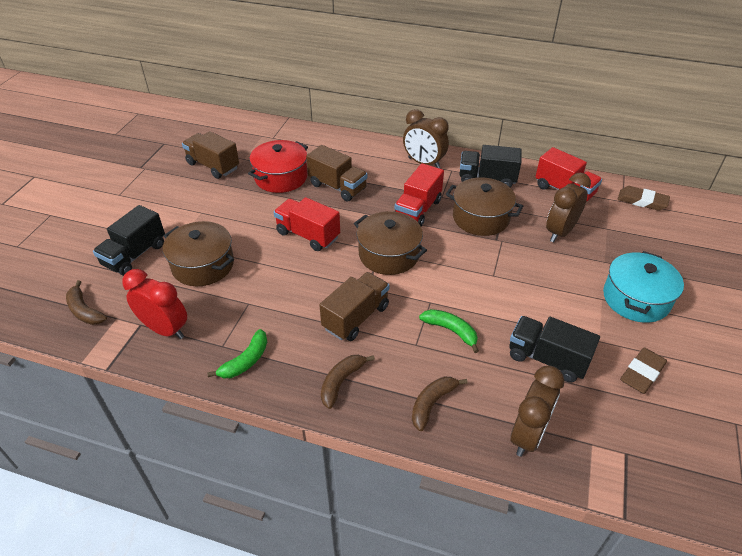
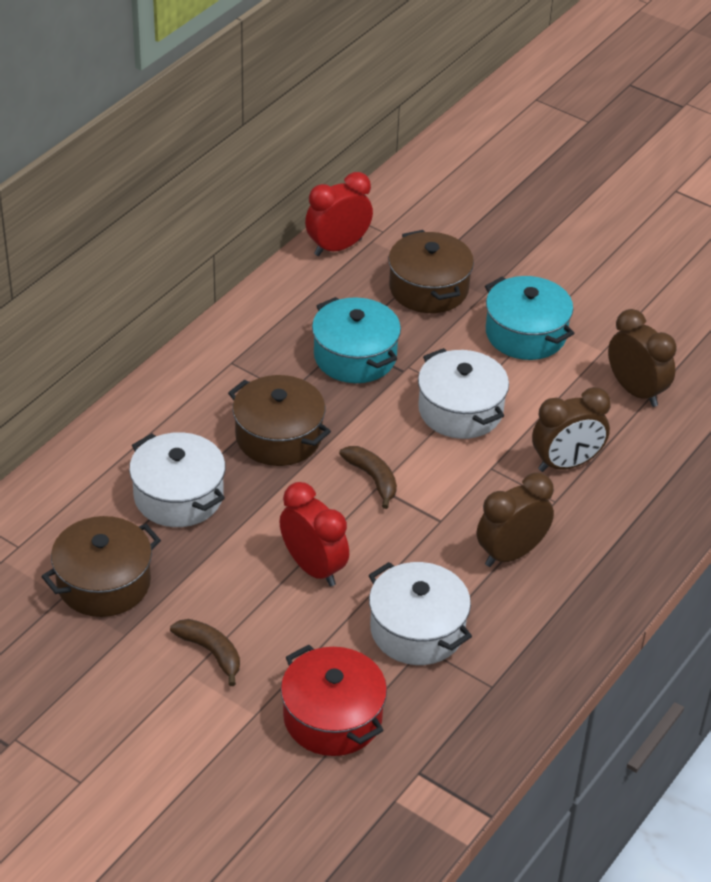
black truck: [93,205,165,276] [460,145,522,187] [509,316,600,383] = 3 -> none = 0
brown banana: [66,280,107,325] [321,355,375,409] [412,377,468,431] = 3 -> [170,619,240,686] [339,446,397,509] = 2
brown eraser: [618,186,670,211] [620,347,667,394] = 2 -> none = 0
brown truck: [182,131,239,179] [306,145,368,202] [319,272,390,341] = 3 -> none = 0
green banana: [207,329,267,378] [419,309,479,353] = 2 -> none = 0
red clock: [122,269,187,339] = 1 -> [279,482,349,587] [305,172,373,256] = 2
red truck: [273,197,340,251] [394,163,444,226] [535,147,602,202] = 3 -> none = 0
turquoise pot: [603,251,684,323] = 1 -> [312,297,401,383] [485,276,574,360] = 2
white pot: none = 0 -> [129,432,225,527] [369,562,472,665] [418,348,509,439] = 3

